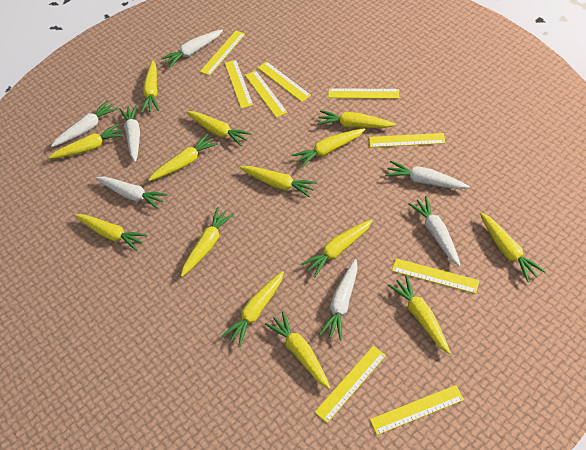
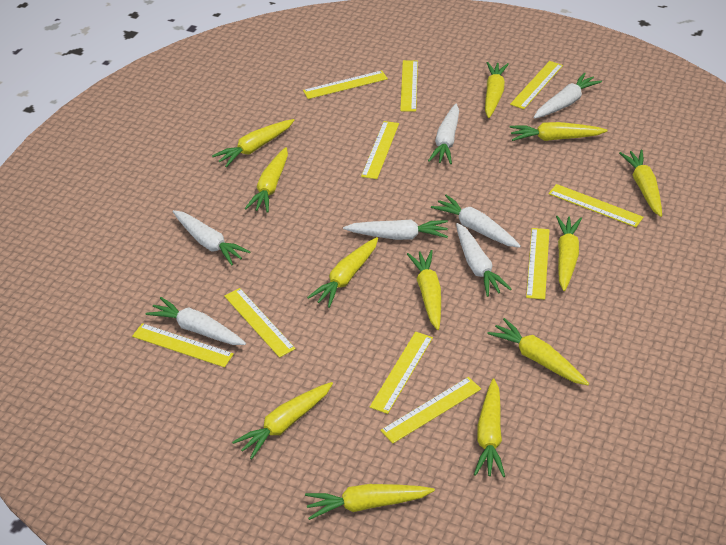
yellow carrot: [48,123,124,159] [74,214,147,251] [141,60,159,113] [148,133,218,181] [181,207,235,277] [186,111,252,146] [222,271,284,347] [240,166,317,198] [265,311,330,389] [292,128,365,168] [301,219,373,278] [317,110,396,128] [388,275,451,354] [480,212,546,282] = 14 -> [212,119,294,167] [232,382,333,459] [245,147,288,213] [305,484,435,520] [307,237,378,308] [407,250,441,330] [474,378,505,477] [485,62,509,118] [487,318,589,385] [510,122,608,141] [556,216,582,291] [619,150,662,217] = 12
yellow ruler: [200,31,245,76] [225,60,253,109] [245,70,287,118] [258,61,311,102] [315,346,386,423] [328,88,399,99] [369,133,445,147] [370,385,464,435] [392,258,479,294] = 9 -> [132,323,234,367] [224,288,296,358] [303,71,388,99] [361,121,399,179] [370,332,433,414] [380,377,481,443] [400,60,418,111] [510,61,563,109] [526,228,549,300] [548,184,644,227] = 10

